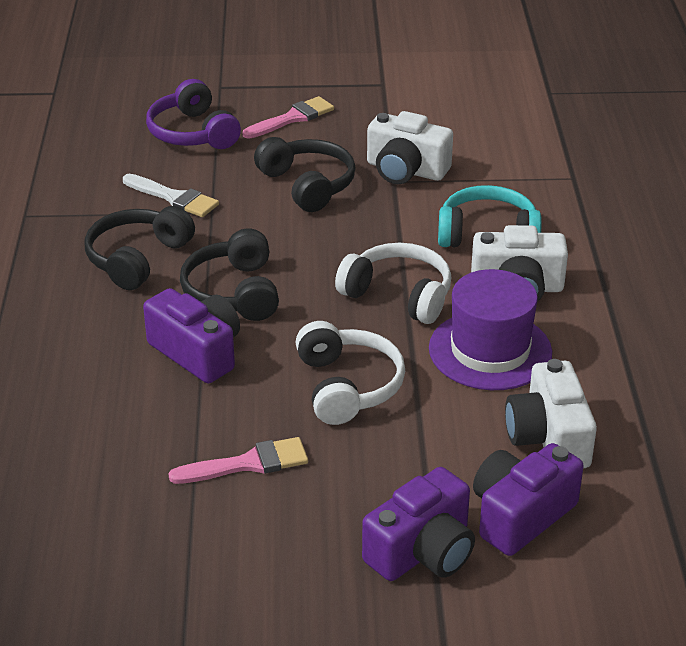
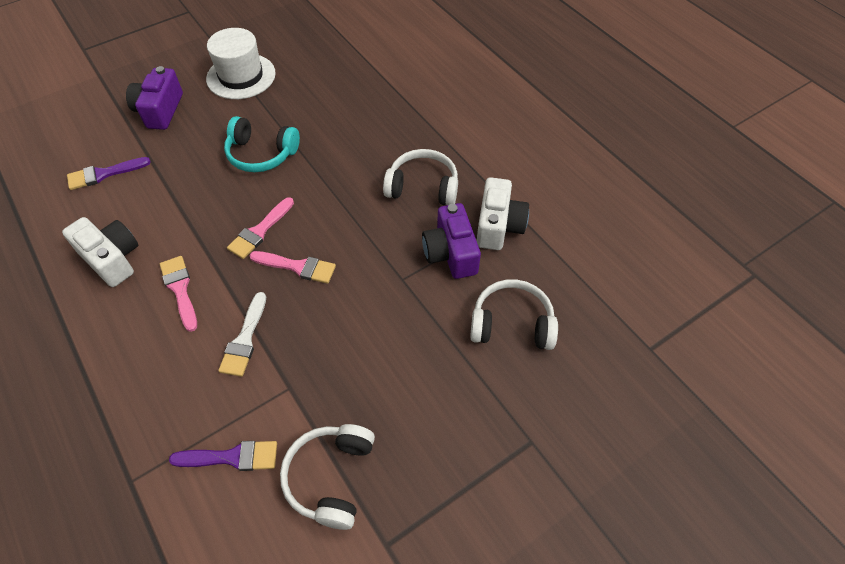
black headphones: [85,206,195,290] [180,228,279,321] [254,137,355,212] = 3 -> none = 0
pink brush: [168,437,308,484] [243,96,334,139] = 2 -> [160,256,197,332] [227,197,294,259] [249,251,336,284] = 3
purple brush: none = 0 -> [67,157,151,190] [169,441,277,471] = 2
purple camera: [143,288,240,383] [362,467,475,581] [473,443,584,556] = 3 -> [126,66,183,130] [422,203,481,279] = 2
purple hat: [429,269,552,390] = 1 -> none = 0
purple headphones: [146,79,241,149] = 1 -> none = 0
white camera: [367,111,453,184] [471,225,568,302] [505,359,597,468] = 3 -> [62,217,138,287] [477,177,529,250] = 2
white hat: none = 0 -> [206,28,276,99] = 1
white headphones: [295,321,405,425] [335,243,451,324] = 2 -> [280,424,375,530] [383,149,458,205] [470,279,558,350] = 3

